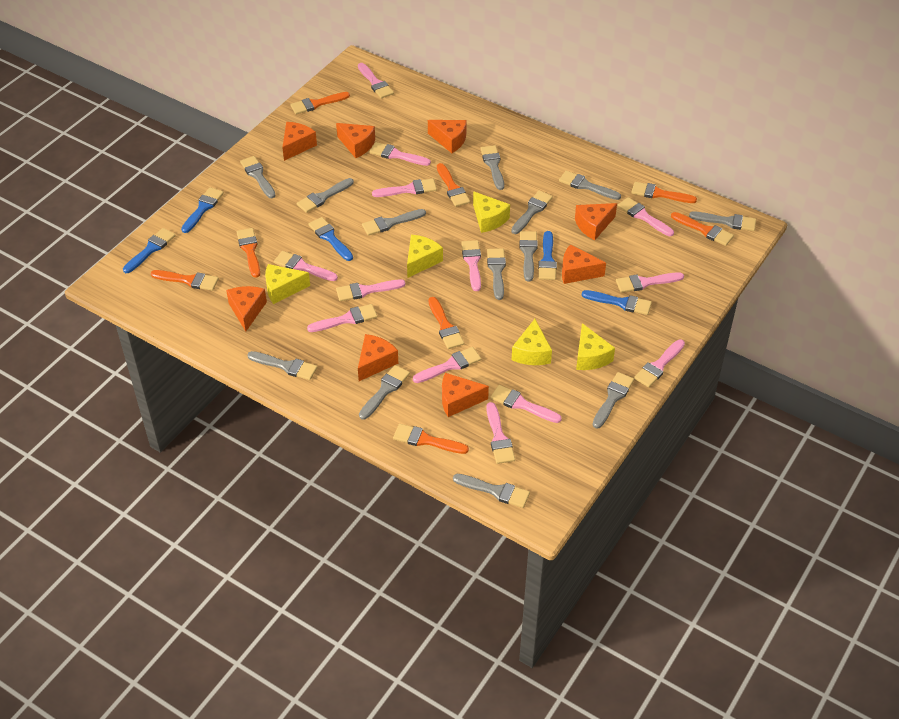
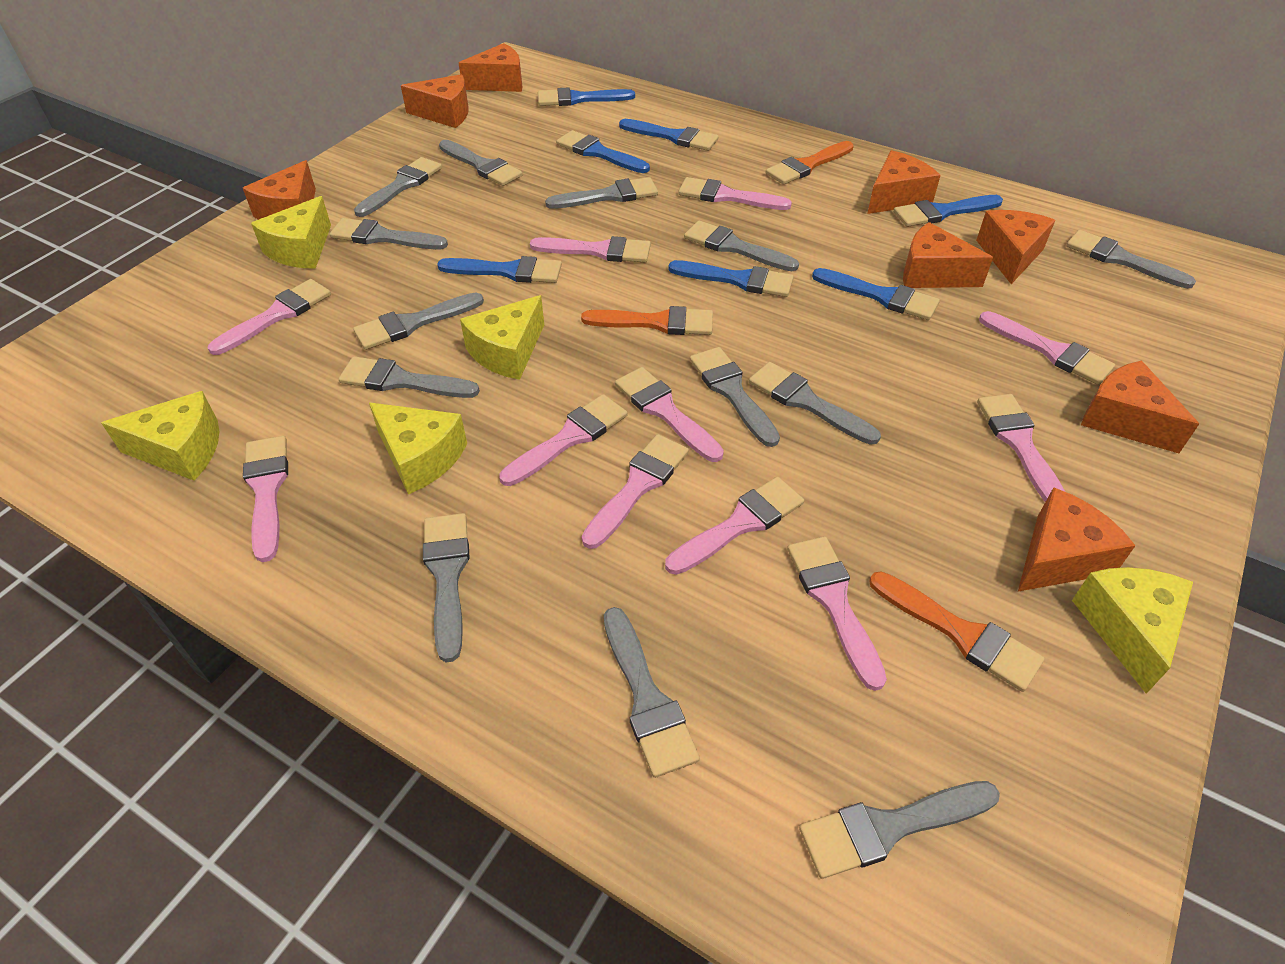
blue brush: [123,228,176,273] [181,187,224,233] [308,217,353,261] [538,231,557,280] [582,290,652,315] = 5 -> [437,256,562,283] [538,88,635,106] [556,130,650,173] [619,119,719,151] [668,260,794,297] [812,268,940,320] [893,195,1003,227] = 7
orange brush: [151,270,219,291] [237,228,260,278] [290,92,350,114] [393,424,469,454] [428,297,464,349] [437,163,470,207] [631,182,697,203] [671,212,734,246] = 8 -> [581,306,713,335] [766,141,854,185] [869,571,1044,692] = 3
pink brush: [274,251,338,281] [307,304,377,332] [336,279,406,301] [358,63,394,98] [370,142,431,166] [372,179,437,197] [413,347,481,383] [461,240,481,291] [486,402,515,464] [490,385,562,423] [616,272,684,293] [618,197,674,236] [634,339,685,388] = 13 -> [208,279,331,355] [243,436,288,562] [499,394,627,486] [530,236,651,262] [582,434,689,549] [615,367,724,462] [665,477,804,575] [678,177,792,210] [787,536,887,691] [977,394,1065,502] [979,311,1115,385] = 11

